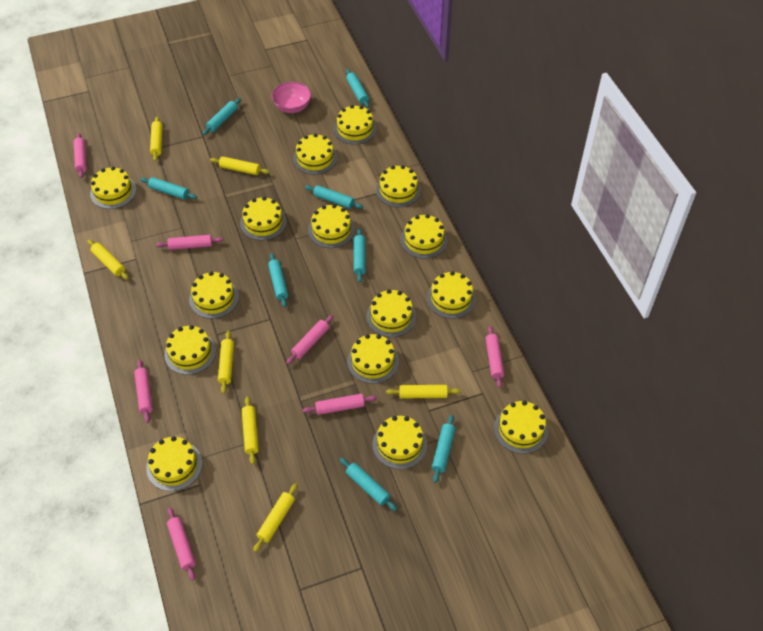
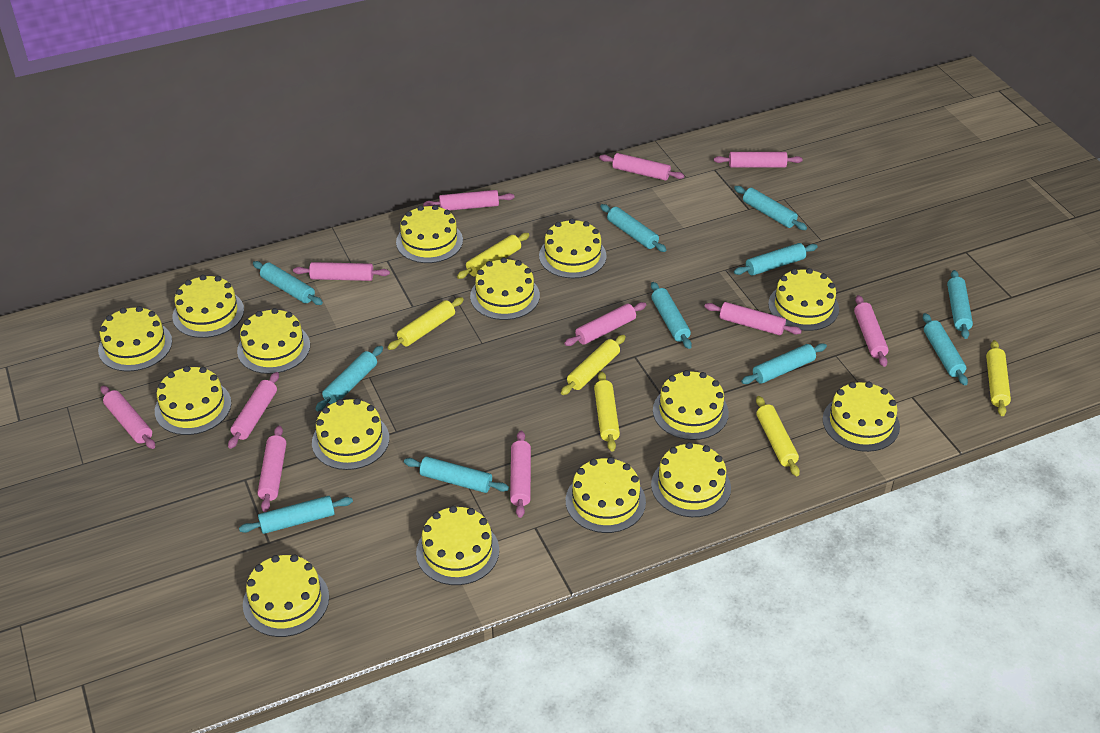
pink bowl: [271,82,311,113] = 1 -> none = 0
pink rolling pin: [74,133,87,178] [134,360,153,423] [156,235,224,250] [167,507,196,581] [286,315,334,364] [303,394,377,415] [486,326,504,388] = 7 -> [101,386,155,449] [228,372,279,449] [258,426,286,512] [293,262,390,281] [423,190,515,211] [510,431,531,518] [564,302,646,346] [599,153,684,181] [704,302,802,335] [714,152,803,168] [854,295,889,367] = 11
turquoise rolling pin: [140,177,197,200] [202,98,241,135] [268,253,288,307] [305,185,363,209] [340,458,397,511] [346,69,369,108] [354,228,366,282] [432,414,456,483] = 8 -> [239,496,353,534] [253,261,323,305] [316,346,383,411] [404,456,509,493] [600,204,666,252] [651,282,692,349] [734,186,807,230] [734,243,818,276] [741,343,827,384] [923,313,968,385] [947,270,973,339] = 11
yellow rolling pin: [88,240,129,280] [150,116,162,161] [210,156,270,175] [218,331,234,394] [242,396,259,465] [253,483,297,552] [386,385,461,398] = 7 -> [387,297,464,350] [457,233,529,279] [561,335,626,395] [594,371,620,452] [756,396,800,476] [986,340,1011,416] = 6

